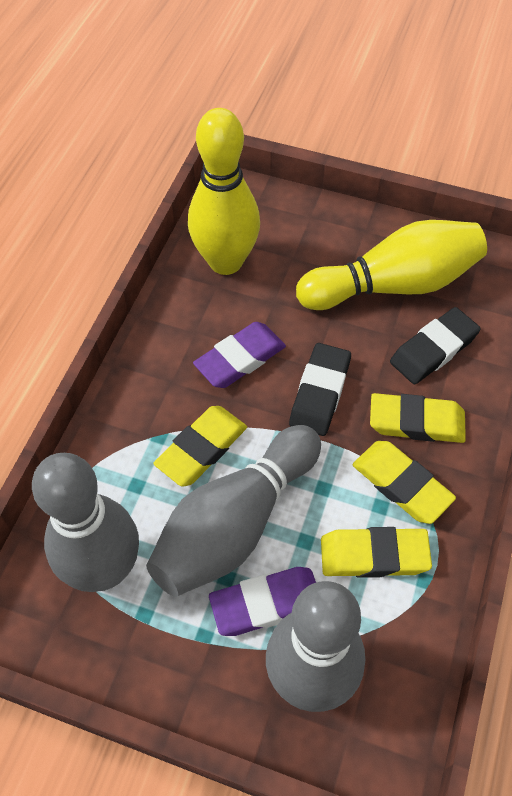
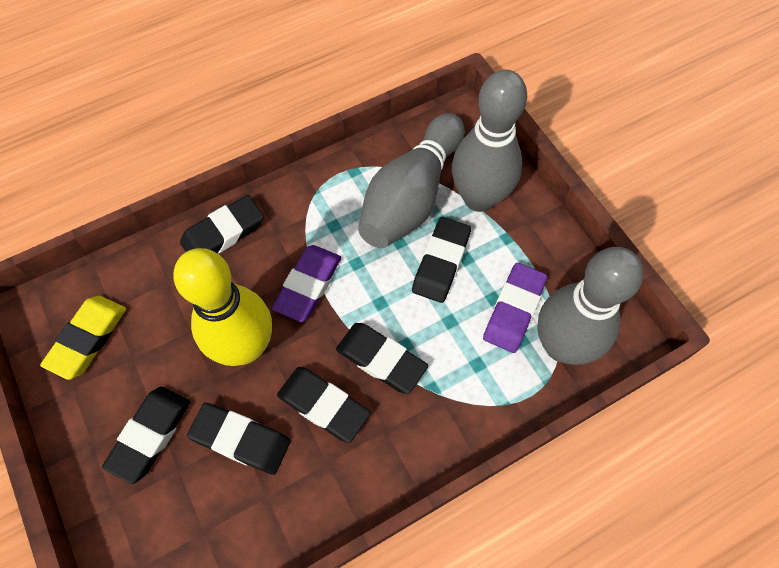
black eraser: [289,343,351,436] [390,307,481,384] = 2 -> [102,387,190,484] [180,195,264,253] [187,403,290,475] [277,367,371,443] [336,323,428,394] [412,217,471,303] = 6
yellow bowling pin: [188,108,260,275] [296,220,487,310] = 2 -> [173,248,272,366] = 1
yellow eraser: [154,406,247,487] [321,527,432,578] [353,441,456,524] [370,393,466,443] = 4 -> [40,296,126,380] = 1

